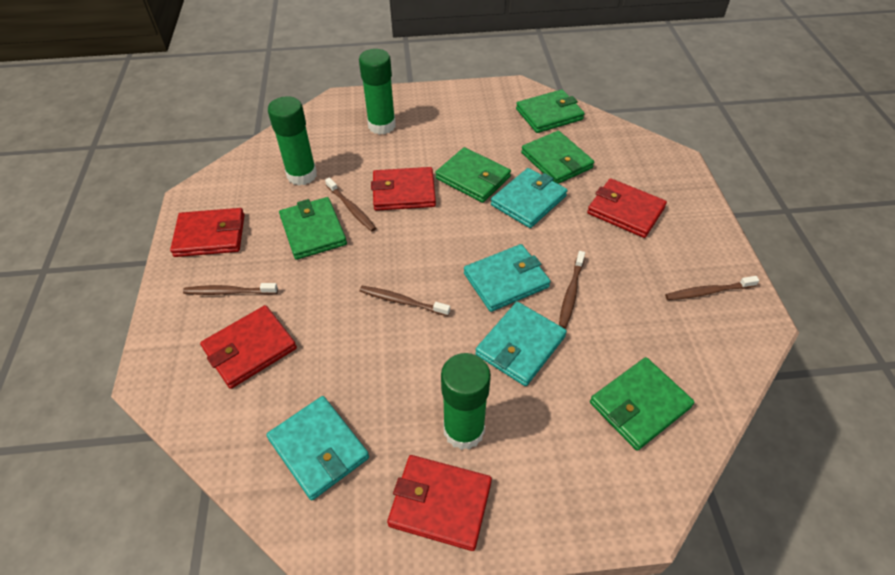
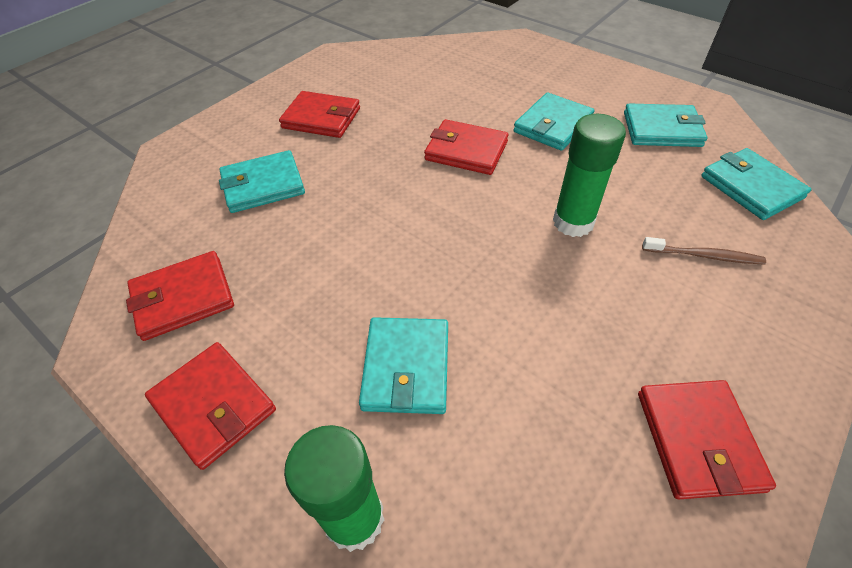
brown toothbrush: [183,283,278,295] [325,177,376,232] [359,286,450,316] [559,251,585,328] [665,276,759,300] = 5 -> [642,237,766,265] = 1
green glue stick: [268,96,317,185] [359,49,396,135] [441,353,491,450] = 3 -> [284,425,384,552] [553,114,626,237] = 2
green wallet: [279,197,347,260] [435,147,511,203] [516,89,585,133] [521,131,594,184] [590,357,694,451] = 5 -> none = 0
turquoise wallet: [266,396,369,500] [464,244,551,312] [475,302,567,386] [491,168,568,228] = 4 -> [219,150,305,213] [359,317,448,414] [513,92,594,151] [624,104,708,147] [701,148,812,220] = 5

